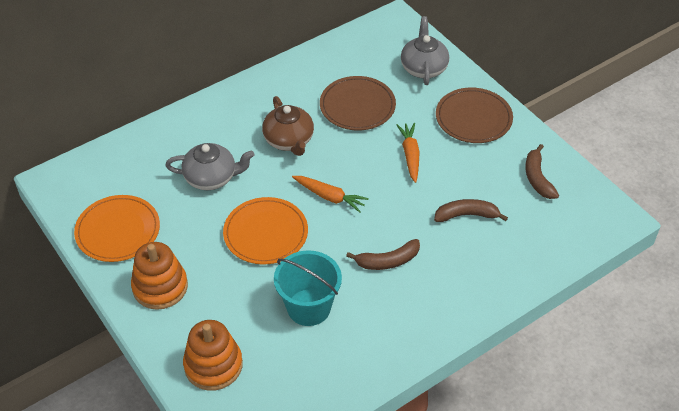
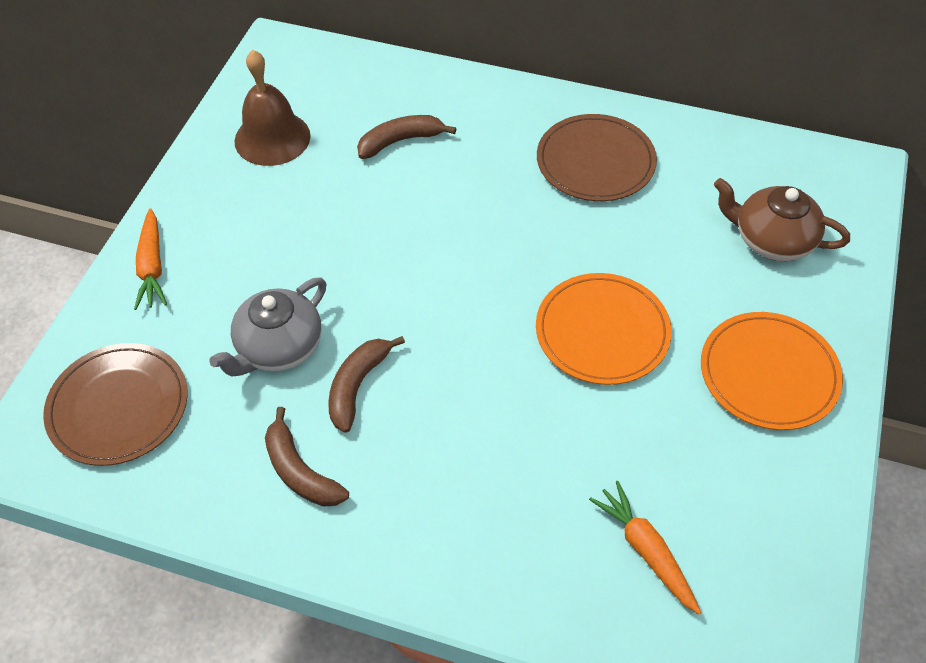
brown bell: none = 0 -> [235,50,311,166] = 1
grey teapot: [165,143,254,190] [401,16,449,85] = 2 -> [209,278,326,376] = 1
orange stacking toy: [131,242,188,310] [183,320,243,391] = 2 -> none = 0
turquoise bucket: [274,250,342,326] = 1 -> none = 0

